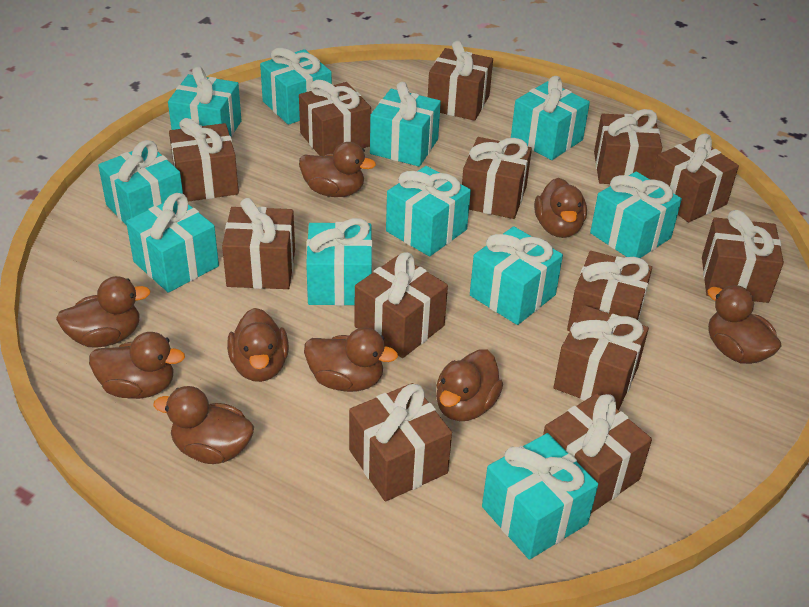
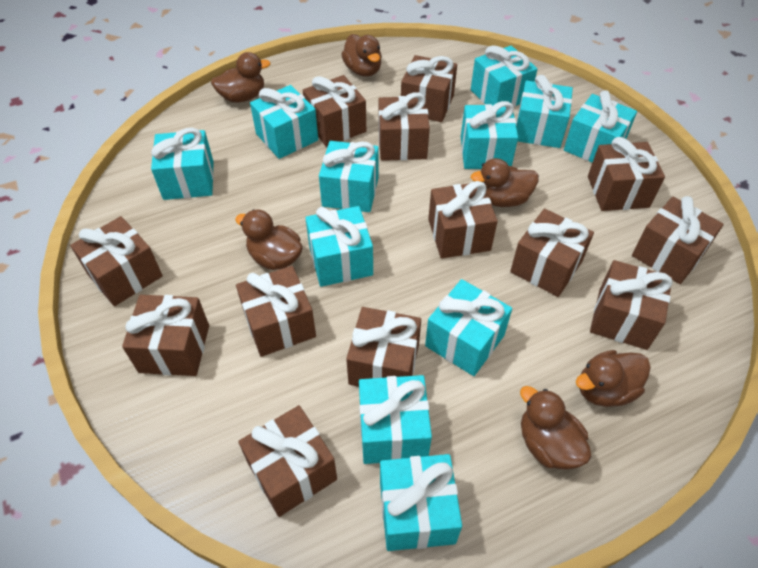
brown duck: [56,276,150,348] [89,332,185,399] [153,386,254,464] [227,308,289,382] [299,142,376,197] [304,328,398,392] [436,349,503,421] [534,178,587,238] [707,285,782,364] = 9 -> [211,52,271,102] [235,209,303,270] [341,34,382,77] [471,158,539,207] [520,386,591,470] [576,350,651,407] = 6

